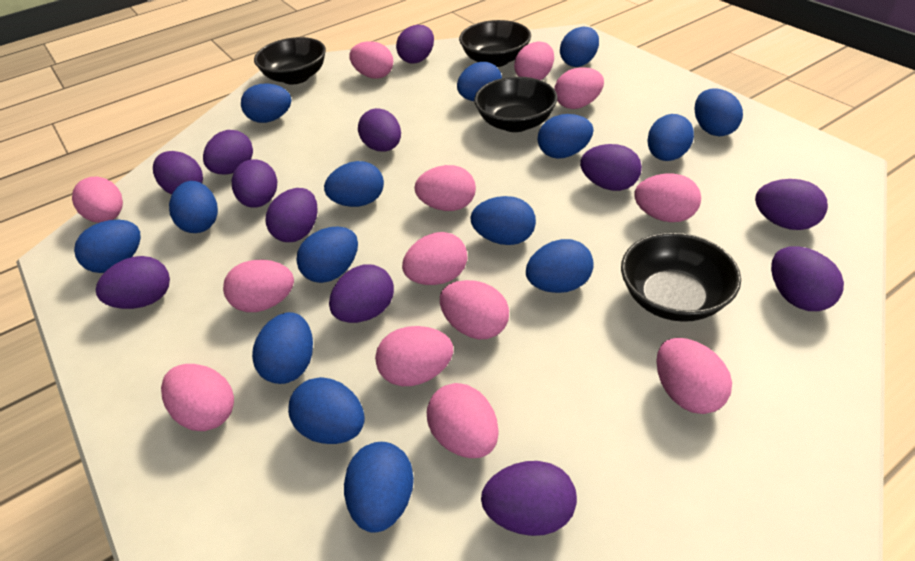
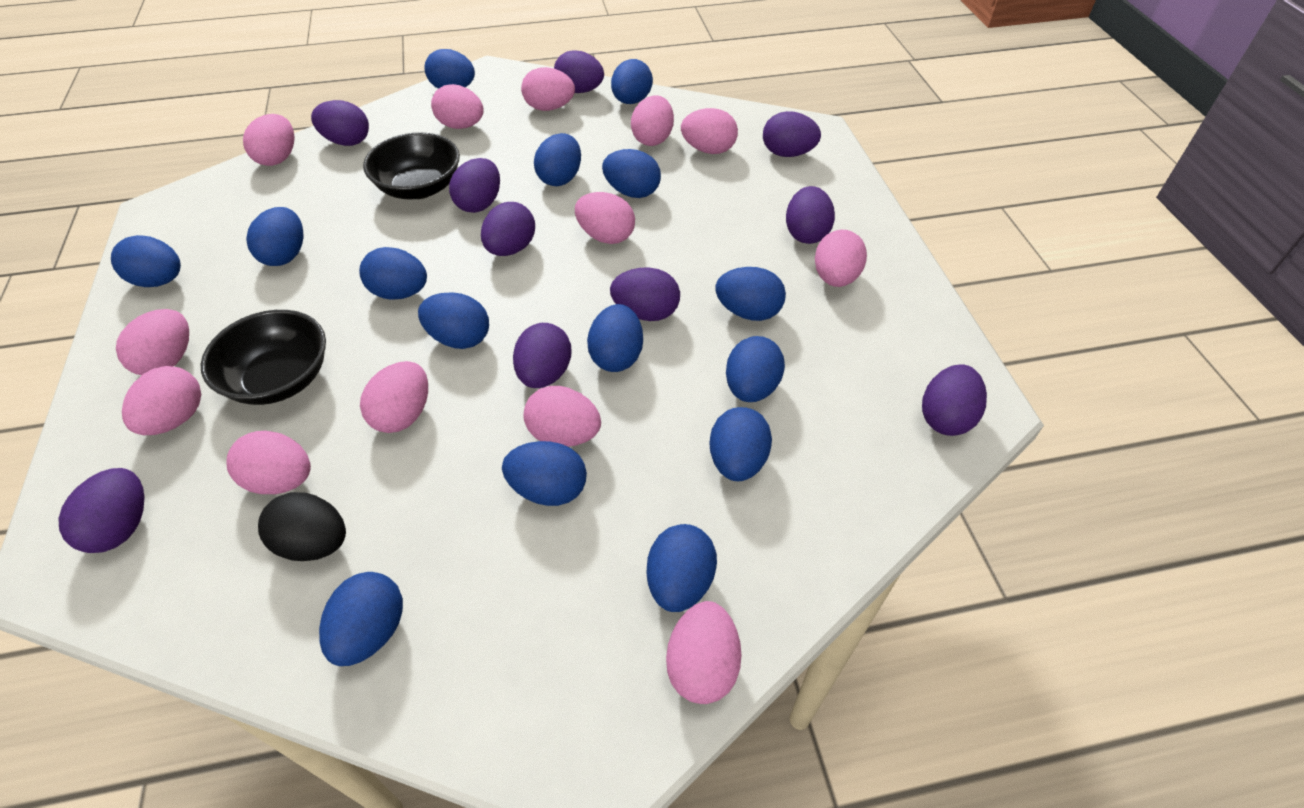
black bowl: [254,37,326,85] [459,20,531,67] [474,77,558,132] [621,233,741,322] = 4 -> [201,310,326,405] [363,132,460,199] = 2
black egg: none = 0 -> [258,492,346,561] = 1
purple egg: [95,256,170,309] [153,151,203,194] [203,130,253,175] [232,160,277,208] [266,188,318,242] [329,265,394,323] [358,108,401,152] [396,25,434,64] [481,461,577,536] [580,144,642,191] [755,179,828,230] [771,246,844,311] = 12 -> [58,468,145,553] [311,100,369,146] [449,158,500,213] [481,202,535,256] [513,323,572,388] [554,50,604,93] [610,268,680,321] [763,111,821,157] [786,186,835,244] [922,364,987,436] = 10

